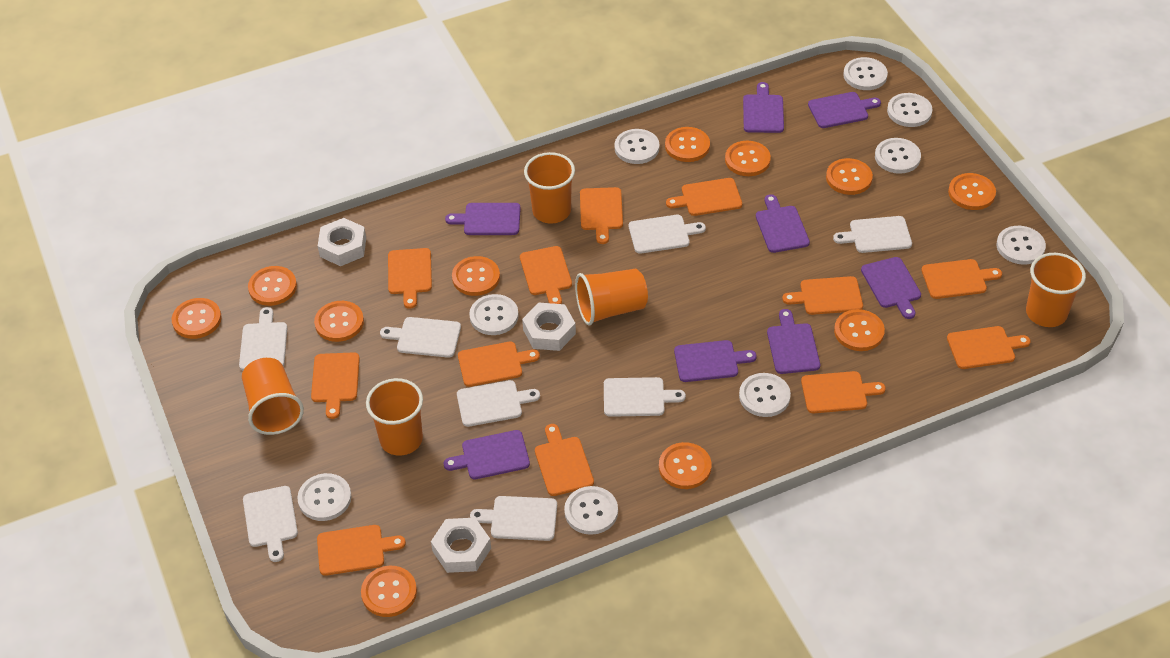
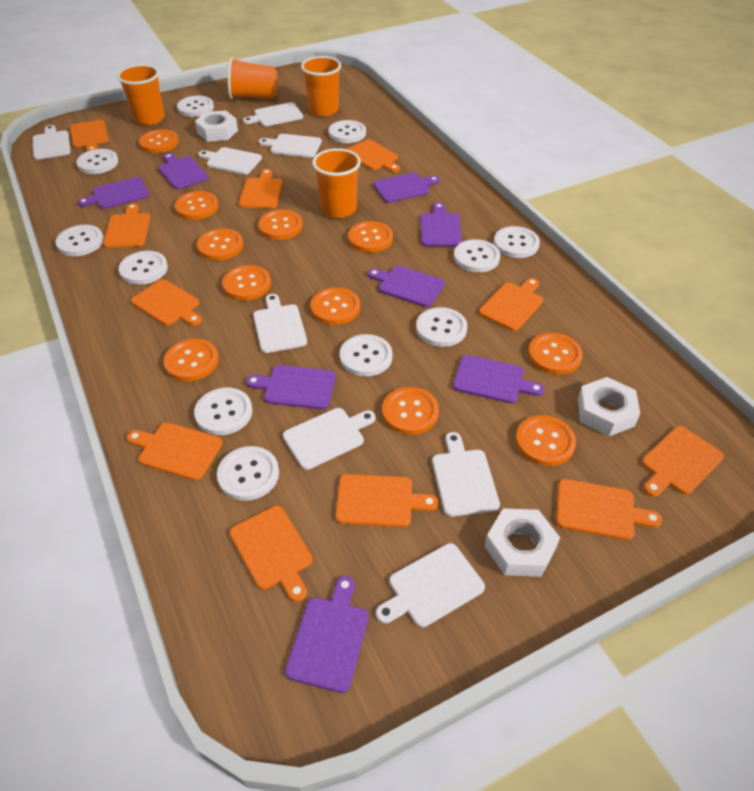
orange cup: [242,358,304,435] [366,378,423,456] [524,152,575,224] [575,269,648,326] [1026,253,1086,327] = 5 -> [117,64,165,125] [228,57,277,99] [301,56,341,116] [312,148,361,218] = 4
orange cutting board: [311,352,360,419] [317,525,406,576] [388,248,432,309] [458,342,540,387] [520,246,572,304] [535,424,594,496] [580,187,623,244] [666,178,742,216] [782,276,863,315] [801,371,886,413] [921,259,1002,299] [947,326,1031,369] = 12 -> [70,120,109,151] [103,203,150,248] [127,422,223,481] [131,279,202,326] [230,506,313,602] [239,169,283,209] [336,474,438,527] [347,139,400,172] [479,278,543,331] [556,479,662,540] [642,426,724,497] = 11
white button: [297,473,351,521] [469,294,519,335] [564,486,618,535] [614,129,660,164] [739,373,791,417] [843,57,888,90] [875,138,921,174] [887,93,933,127] [996,226,1046,265] = 9 -> [56,225,104,256] [76,149,118,174] [119,251,168,285] [177,96,214,117] [194,388,253,435] [217,446,279,501] [329,120,366,143] [340,334,393,376] [416,307,467,347] [454,239,500,272] [494,226,540,258] = 11

